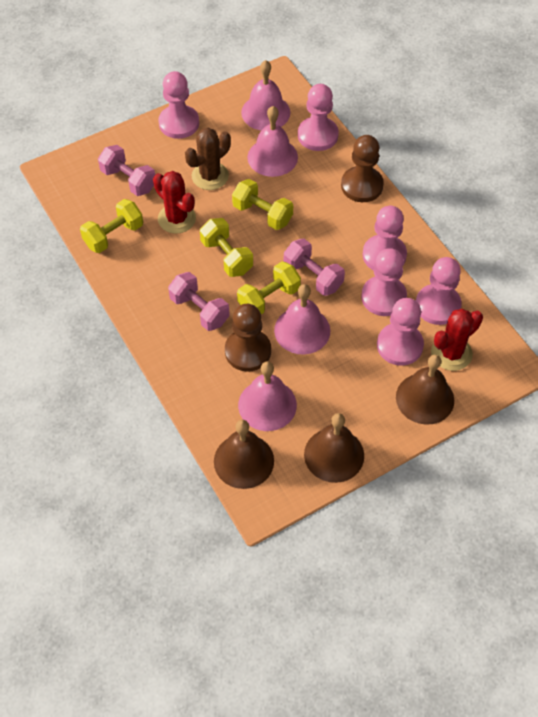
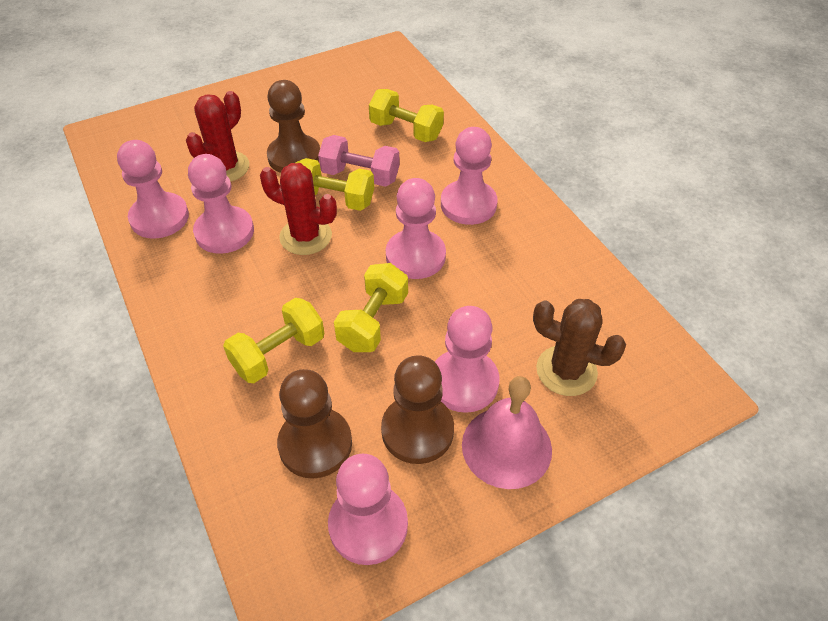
brown bell: [214,420,274,489] [304,413,364,483] [396,355,454,425] = 3 -> none = 0
brown pawn: [225,304,271,372] [341,135,384,202] = 2 -> [267,80,320,173] [277,369,352,479] [381,355,454,464] = 3
pink bell: [238,361,297,431] [241,60,290,130] [247,106,298,177] [274,284,330,355] = 4 -> [462,376,552,489] = 1
pink dumbbell: [98,145,155,196] [168,272,230,331] [284,239,345,296] = 3 -> [318,135,400,187] = 1

